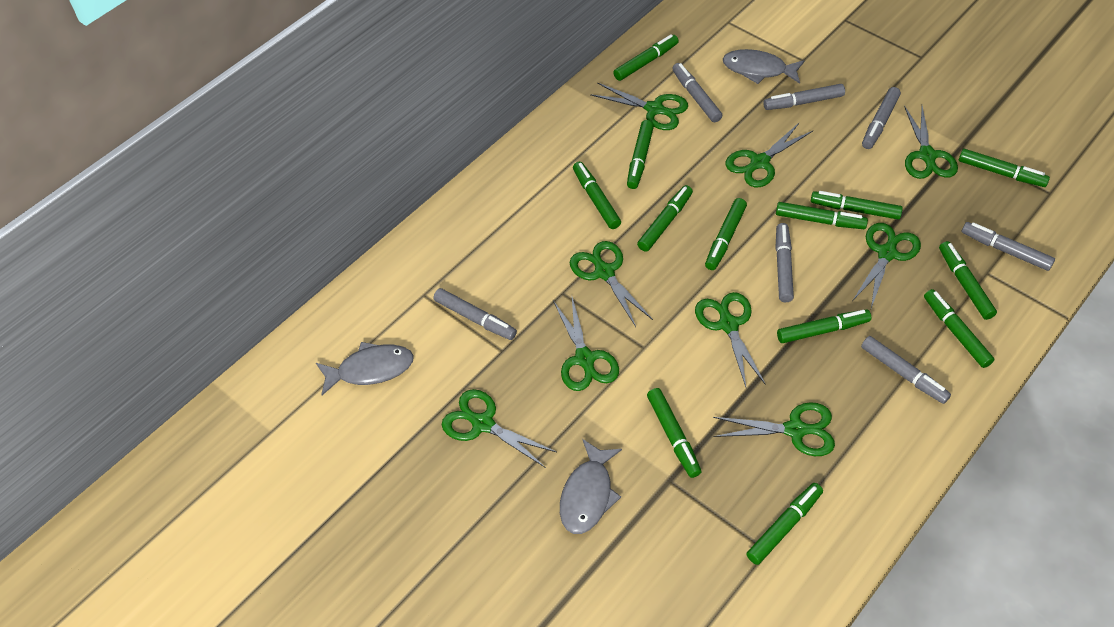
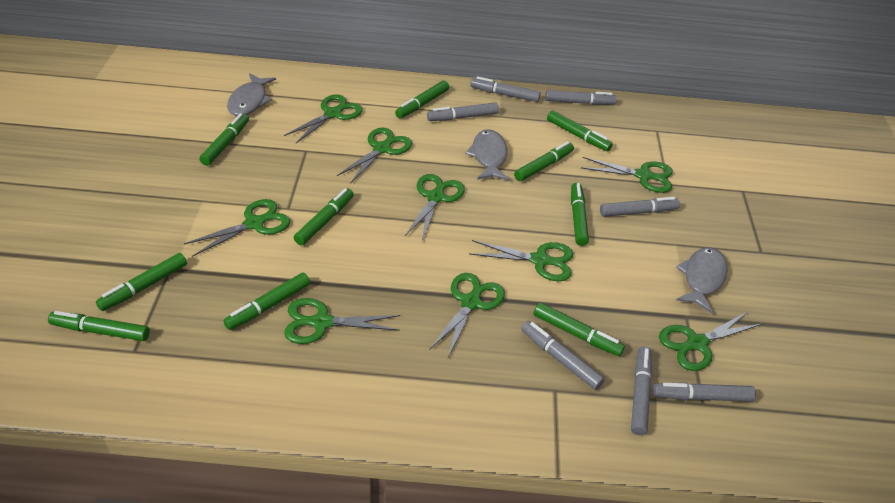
green marker: [573,162,621,229] [613,34,679,81] [627,120,654,189] [637,185,693,252] [647,388,701,478] [705,198,747,270] [746,483,823,565] [776,202,868,229] [777,309,871,343] [811,191,903,219] [924,289,995,368] [939,241,997,320] [959,149,1050,187] = 13 -> [48,311,150,341] [96,253,187,311] [199,113,249,166] [223,273,310,330] [294,188,354,245] [395,81,449,118] [514,142,574,181] [534,303,625,356] [547,110,613,151] [571,183,589,246] = 10

